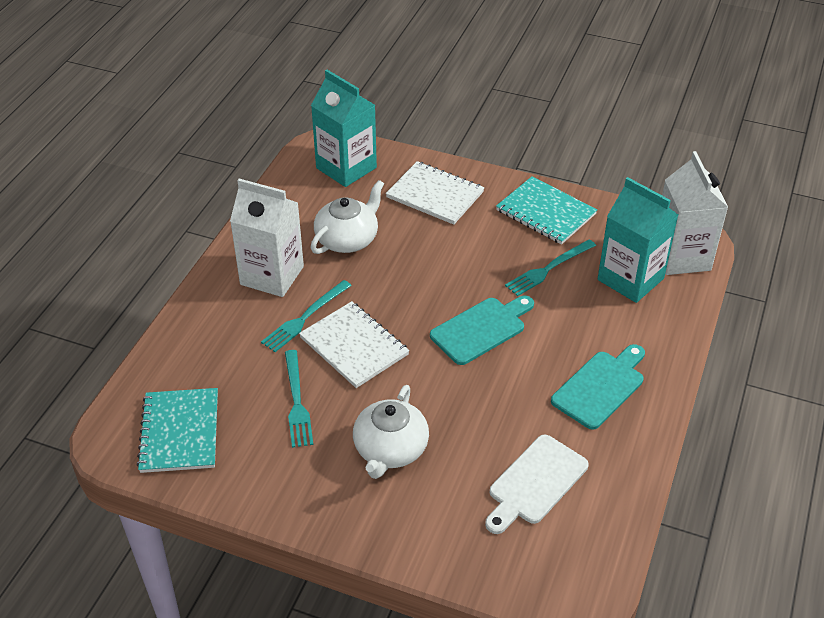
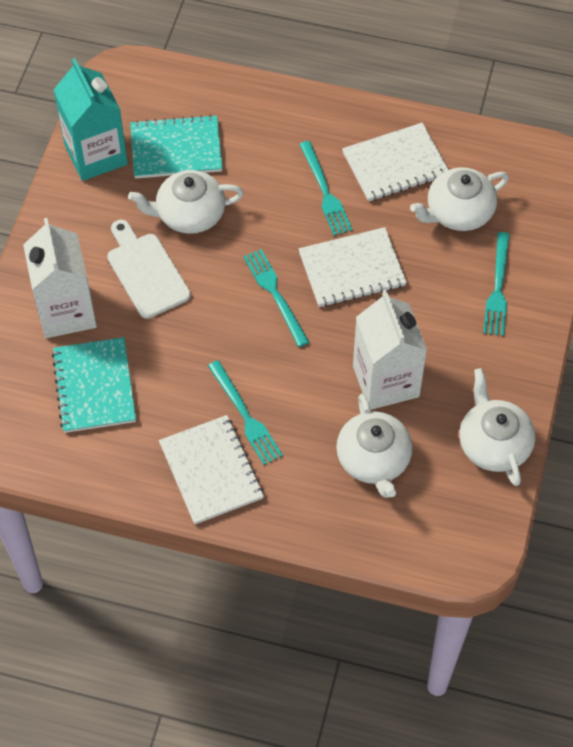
turquoise carton: [311,70,377,187] [598,177,678,303] = 2 -> [54,58,128,181] = 1
turquoise cutting board: [430,296,534,365] [551,344,645,430] = 2 -> none = 0
turquoise fork: [261,280,352,352] [285,350,313,448] [505,240,596,296] = 3 -> [208,360,283,465] [243,249,309,347] [299,141,353,236] [483,232,510,336] = 4
white notebook: [299,301,409,388] [386,161,485,225] = 2 -> [159,415,264,524] [299,227,407,307] [342,123,449,202] = 3
white teapot: [311,180,384,254] [353,385,429,479] = 2 -> [128,170,244,234] [336,394,413,498] [410,167,509,231] [460,368,535,486] = 4

